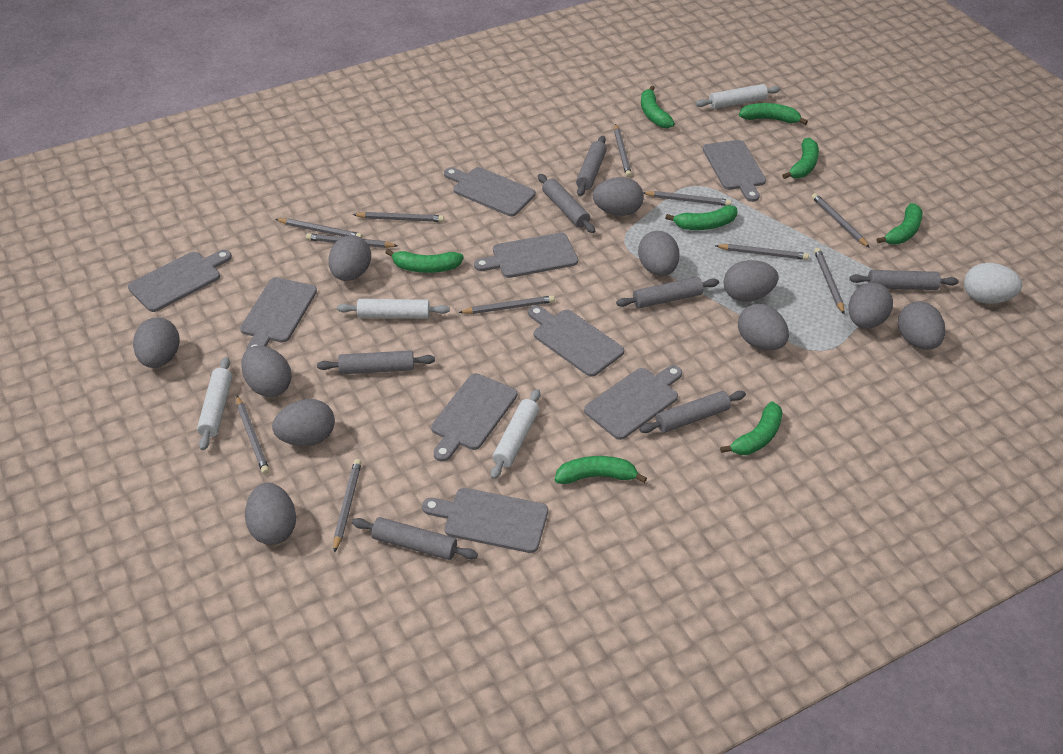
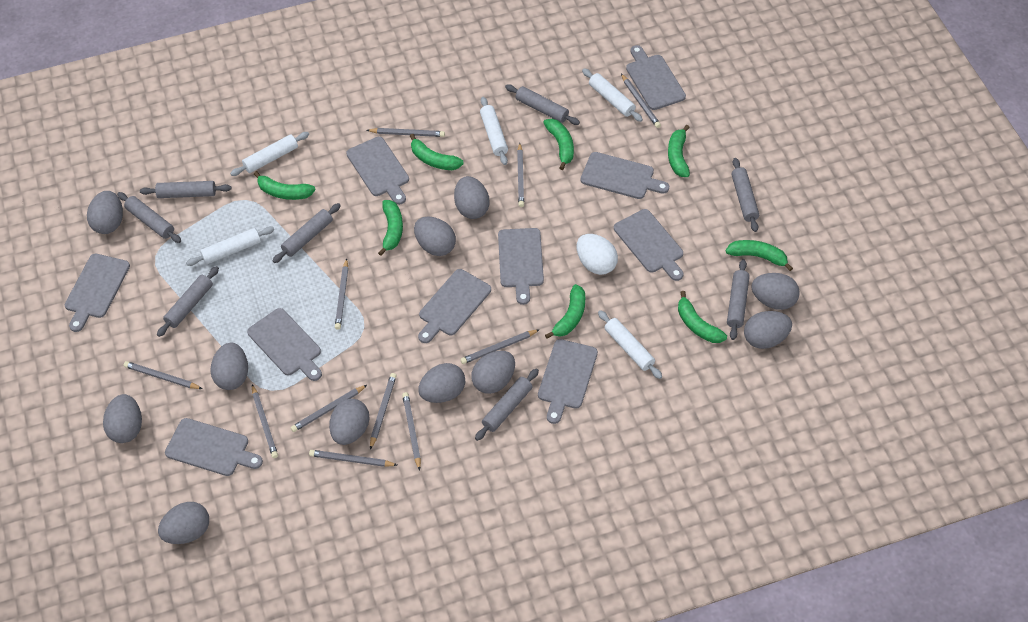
grey cutting board: [128,250,232,312] [240,277,317,350] [422,488,548,553] [431,373,517,462] [444,167,536,216] [474,233,578,278] [528,305,624,377] [584,365,682,440] [703,140,766,202] = 9 -> [65,254,130,332] [165,418,263,476] [247,308,322,381] [346,137,409,205] [418,269,491,343] [498,228,544,305] [538,339,598,424] [580,152,669,199] [614,209,684,281] [626,45,686,110] = 10
grey rolling pin: [317,350,435,374] [352,517,478,560] [538,174,595,233] [576,136,607,196] [616,277,719,308] [640,391,746,433] [850,270,959,290] = 7 -> [117,192,181,243] [140,181,231,198] [157,266,219,337] [272,203,341,263] [475,368,539,441] [505,84,580,125] [727,259,750,340] [731,158,759,232] = 8
white rolling pin: [197,357,232,450] [337,299,450,319] [491,389,540,479] [696,84,780,109] = 4 -> [186,227,274,266] [230,132,309,176] [480,97,508,165] [582,68,643,122] [598,310,662,379] = 5

